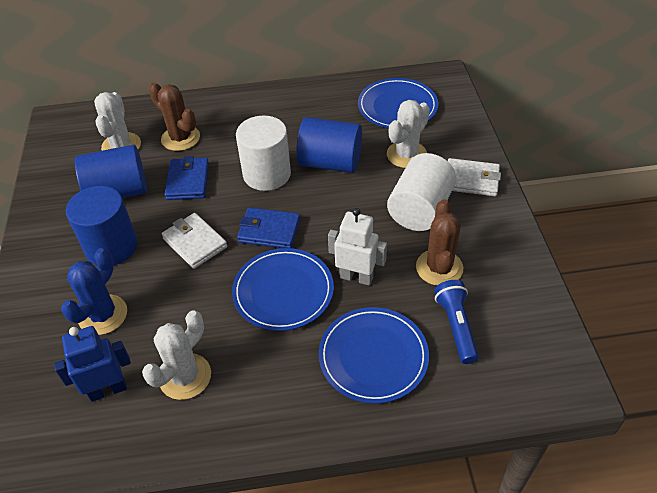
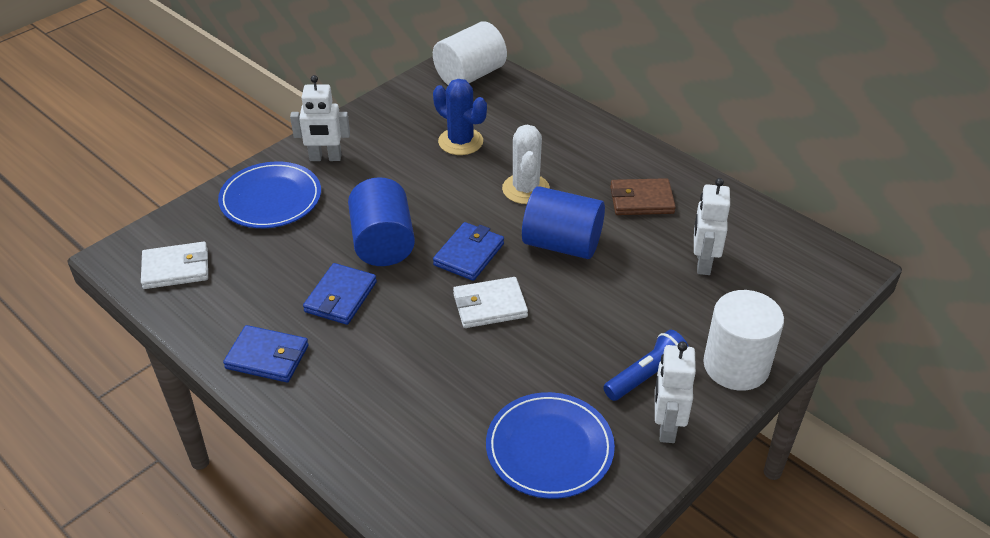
blue cylinder: [66,186,138,265] [75,145,147,198] [296,117,362,173] = 3 -> [348,177,415,266] [522,186,605,259] = 2
blue plate: [232,248,334,331] [319,307,429,404] [358,78,438,128] = 3 -> [218,162,321,228] [486,392,615,499] = 2
blue robot: [54,326,131,402] = 1 -> none = 0
blue wallet: [164,156,209,200] [237,207,300,248] = 2 -> [223,325,309,382] [303,263,377,325] [433,222,504,281] = 3
brown cactus: [149,82,200,151] [416,200,463,286] = 2 -> none = 0
brown wallet: none = 0 -> [610,178,676,215] = 1
white cactus: [94,92,141,151] [142,310,211,400] [387,100,430,168] = 3 -> [502,125,550,204] = 1
white robot: [328,208,387,286] = 1 -> [290,75,350,161] [655,341,696,443] [694,178,730,275] = 3

